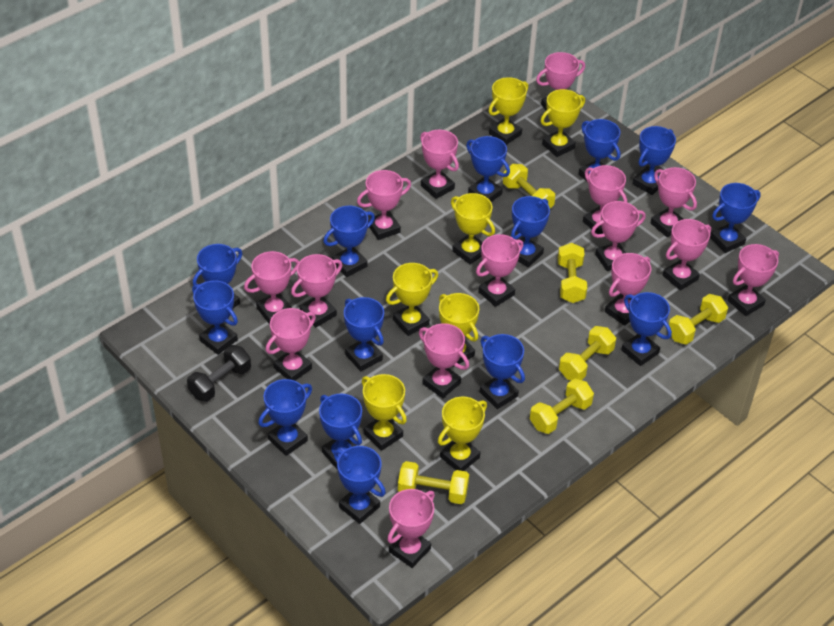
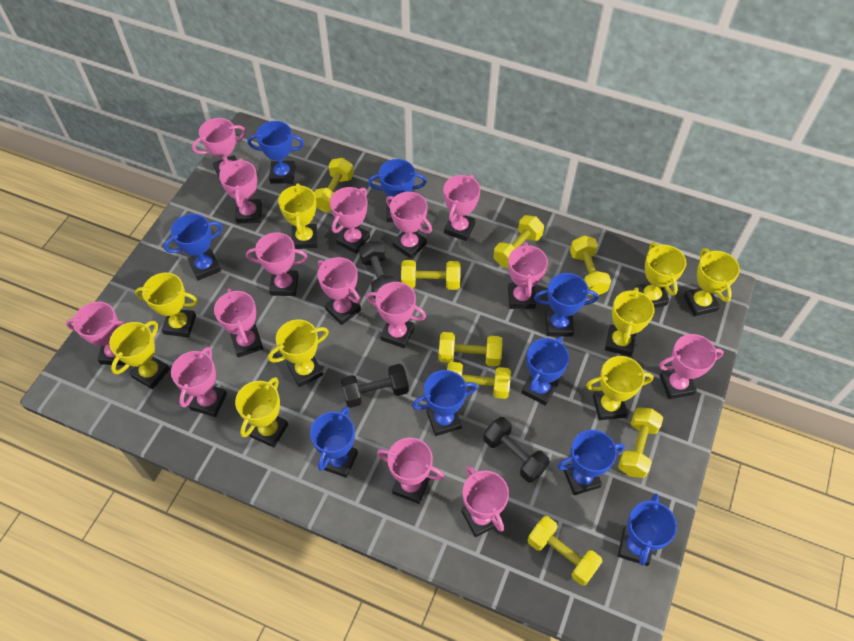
black dumbbell: [187,345,251,402] = 1 -> [341,364,409,408] [359,241,397,299] [483,417,550,483] = 3
blue trophy: [192,280,238,355] [193,244,242,308] [258,379,312,456] [319,394,362,470] [323,206,375,277] [334,446,386,524] [344,297,384,372] [466,136,510,202] [480,334,525,409] [511,196,550,267] [579,119,621,181] [621,292,672,366] [632,126,676,195] [710,183,761,253] = 14 -> [164,214,223,281] [248,121,304,184] [310,407,358,478] [368,159,427,222] [412,370,478,436] [522,337,569,406] [534,273,598,336] [557,430,625,495] [618,494,677,566] = 9
yellow dumbbell: [398,461,469,504] [503,164,555,209] [530,378,594,434] [558,243,587,303] [559,326,616,380] [669,294,728,345] = 6 -> [314,158,354,212] [401,260,461,290] [438,332,502,366] [447,362,511,399] [494,215,544,268] [528,516,603,586] [570,236,611,296] [618,407,663,478] = 8
yellow trophy: [362,374,407,451] [386,263,438,336] [438,397,487,471] [439,293,479,367] [451,193,495,265] [489,77,528,145] [541,89,585,157] = 7 -> [109,321,170,389] [135,273,198,337] [235,377,288,448] [268,320,329,387] [278,183,318,249] [586,356,653,420] [605,287,655,357] [635,242,686,308] [684,248,740,316] = 9

